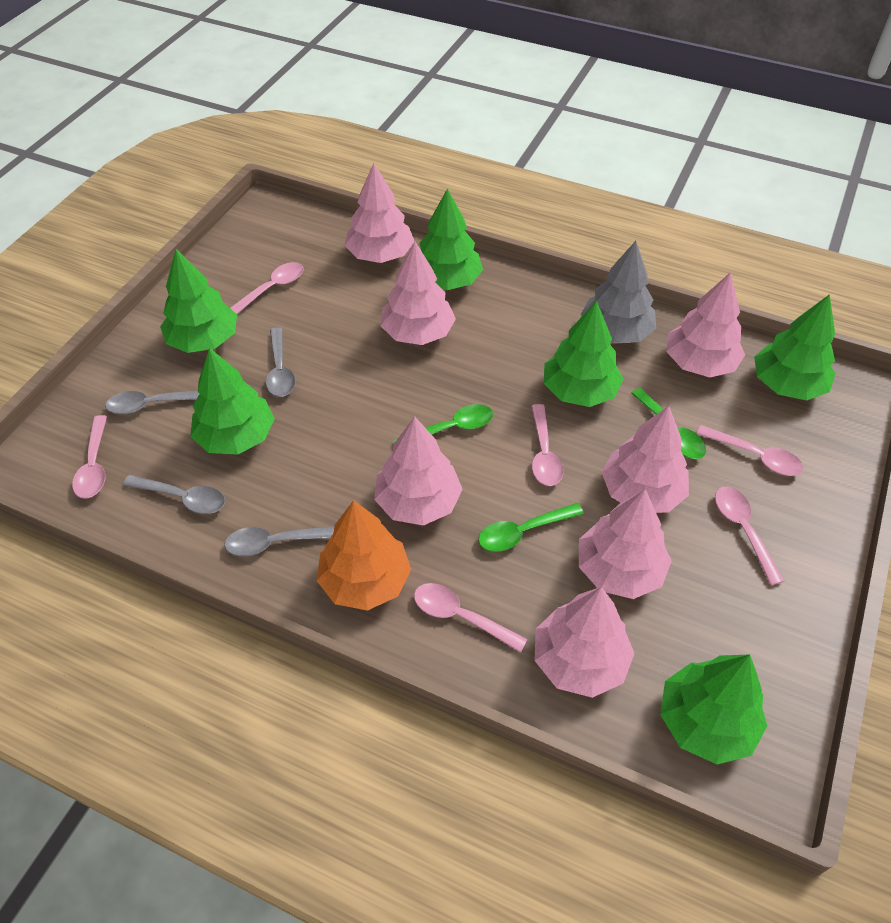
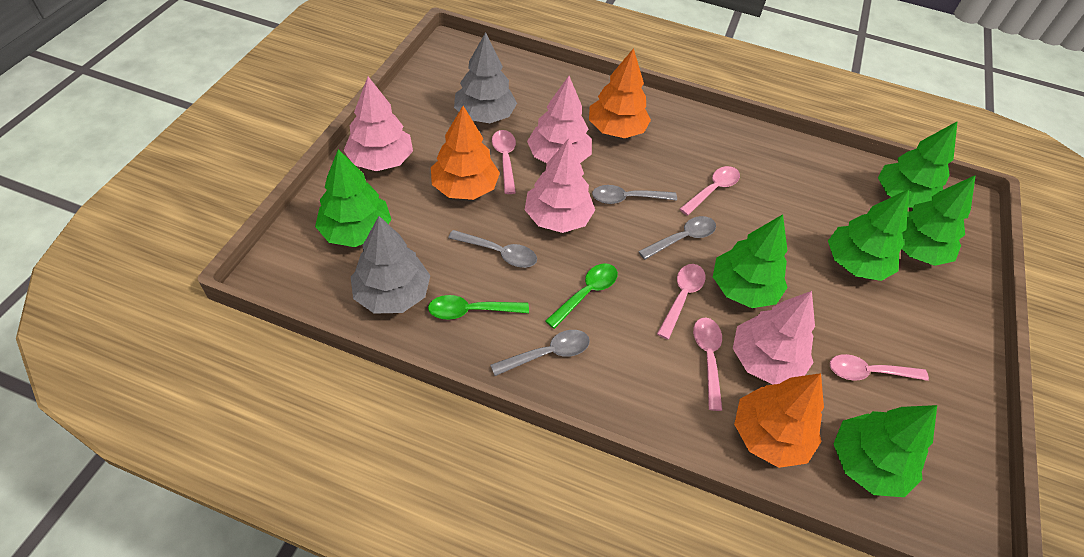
green spoon: [393,404,493,443] [478,503,584,552] [631,388,706,459] = 3 -> [428,295,529,320] [545,263,618,329] = 2
grey tree: [581,241,656,344] = 1 -> [351,216,430,314] [454,32,517,123] = 2
orange tree: [316,500,411,611] = 1 -> [431,106,500,200] [589,48,651,138] [734,373,824,468] = 3
pink spoon: [72,415,107,499] [230,262,304,314] [414,583,528,653] [531,404,564,486] [697,425,804,476] [715,486,784,585] = 6 -> [492,130,516,194] [657,264,705,340] [680,166,740,215] [693,317,723,411] [830,354,929,381] = 5
pink tree: [344,163,415,263] [374,416,463,526] [380,242,456,345] [535,587,635,698] [579,489,672,599] [601,406,689,513] [666,272,745,377] = 7 -> [344,77,413,171] [525,138,595,233] [527,76,592,163] [733,291,815,385] = 4

